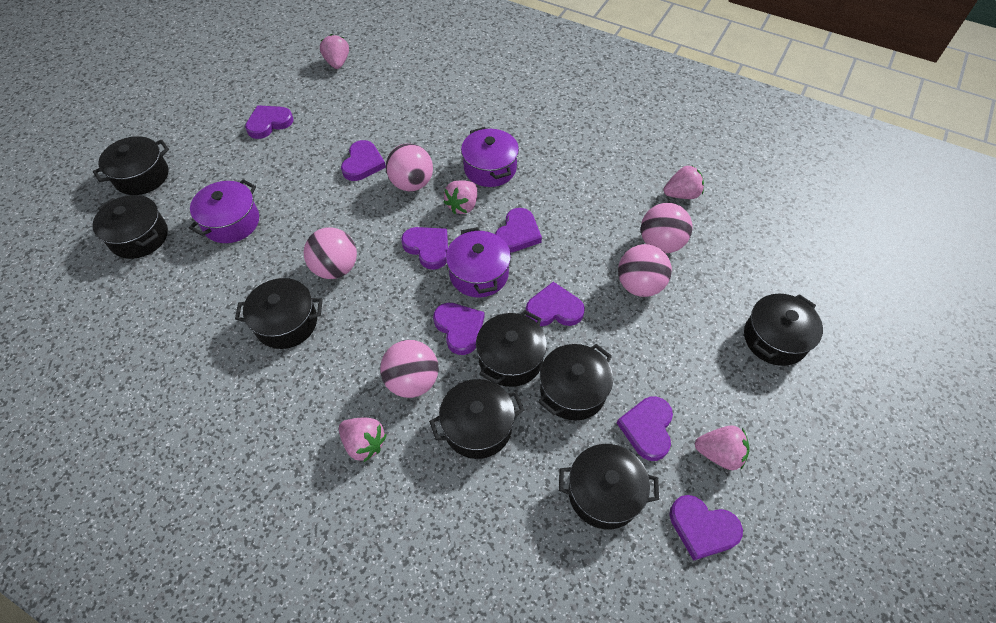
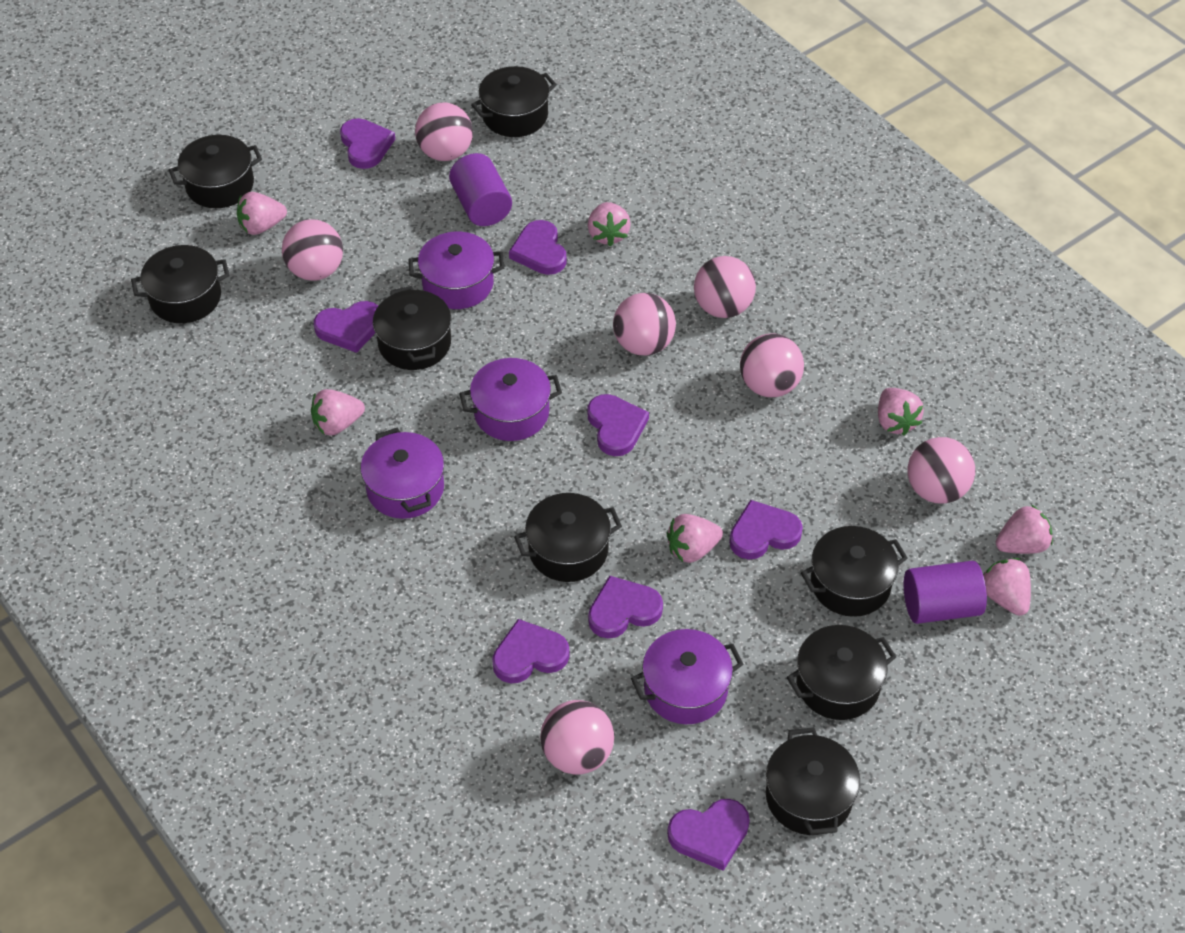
pink ball: [304,227,357,279] [380,340,439,398] [386,143,433,191] [618,244,672,297] [641,203,693,253] = 5 -> [282,219,343,281] [415,103,473,161] [540,700,614,775] [613,293,676,356] [694,256,756,318] [740,334,804,397] [908,437,975,504] = 7
pink strawberry: [320,34,349,69] [339,418,387,462] [444,180,477,214] [664,165,704,199] [695,425,750,470] = 5 -> [237,192,287,235] [311,389,365,436] [588,202,631,247] [666,514,723,563] [878,388,924,435] [983,558,1031,616] [996,505,1053,554] = 7
purple cylinder: none = 0 -> [449,153,512,226] [904,561,987,624] = 2
purple pot: [189,179,259,243] [446,227,511,297] [461,127,519,187] = 3 -> [361,428,444,519] [408,232,504,309] [459,358,562,441] [631,629,744,724] = 4

